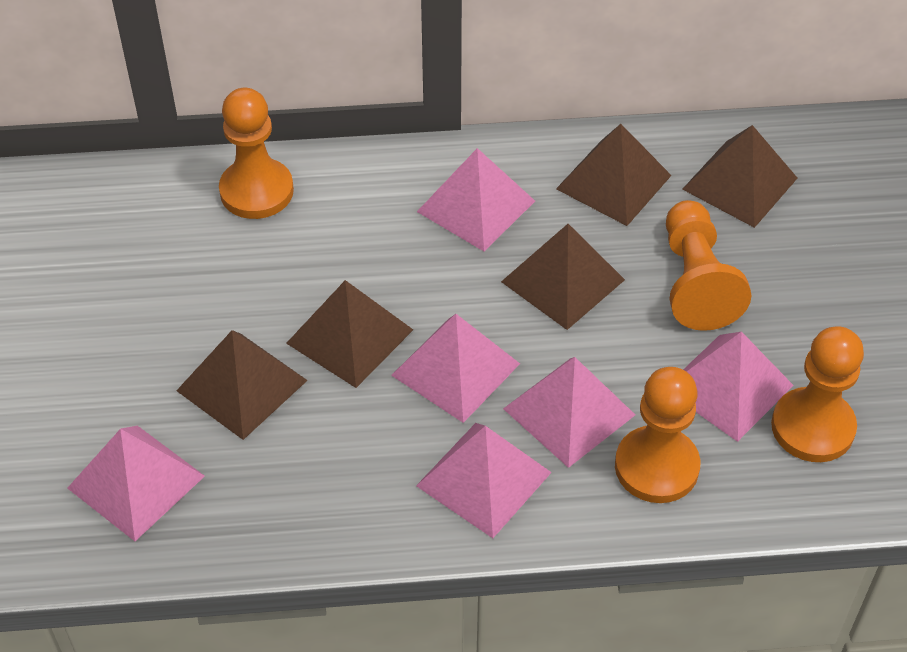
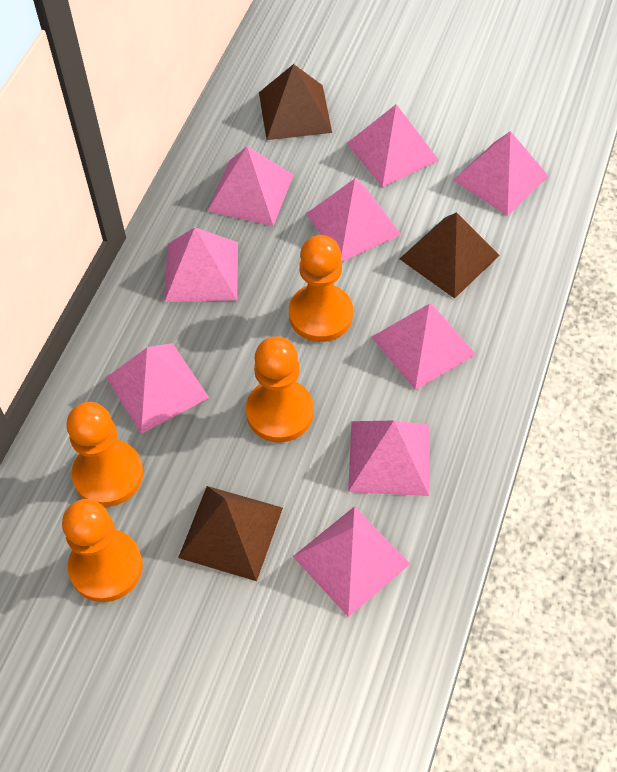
brown pyramid: [176,330,308,440] [286,280,413,388] [501,224,625,330] [556,124,672,226] [682,125,797,228] = 5 -> [178,486,283,581] [259,64,332,140] [400,212,500,299] = 3
pink pyramid: [67,426,205,541] [391,314,520,423] [416,423,552,538] [417,148,535,251] [503,357,635,468] [683,332,794,442] = 6 -> [106,343,209,434] [164,227,238,302] [208,146,294,226] [293,506,410,617] [306,179,401,262] [347,104,439,187] [348,420,430,496] [372,303,476,390] [453,131,548,216] = 9

